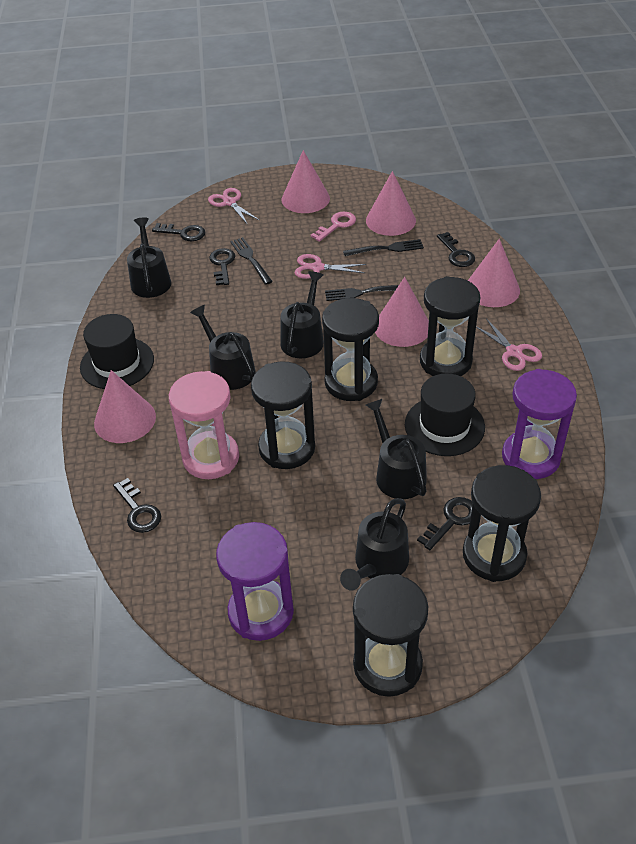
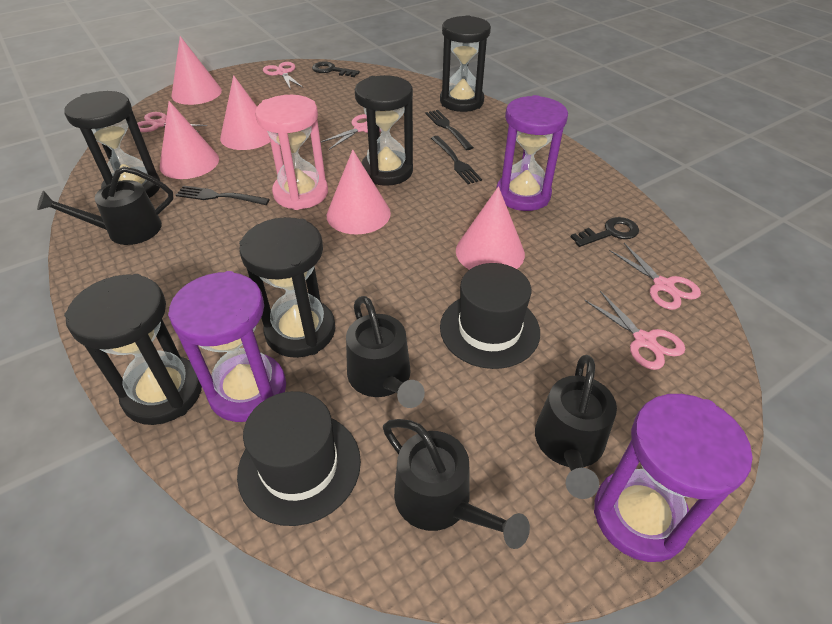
black key: [113,478,161,533] [152,223,206,241] [209,248,235,285] [417,497,473,550] [437,232,475,267] = 5 -> [312,62,360,77] [571,217,639,247] = 2
black watering can: [127,218,171,298] [190,305,256,390] [280,271,324,358] [340,498,409,590] [366,399,427,499] = 5 -> [37,166,174,245] [346,296,425,408] [383,419,530,549] [535,355,617,499] = 4
pink key: [311,212,356,242] = 1 -> none = 0
pink scissors: [208,188,259,225] [295,254,366,279] [476,318,542,371] = 3 -> [137,112,207,132] [263,62,304,90] [321,114,381,150] [584,291,685,370] [609,243,701,310] = 5
purple hourglass: [216,522,294,641] [502,369,577,479] = 2 -> [168,271,286,422] [496,95,568,211] [594,394,753,562] = 3

